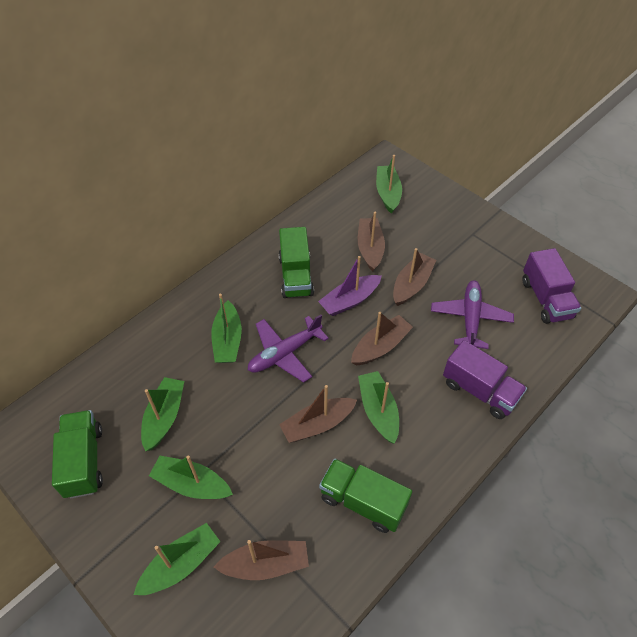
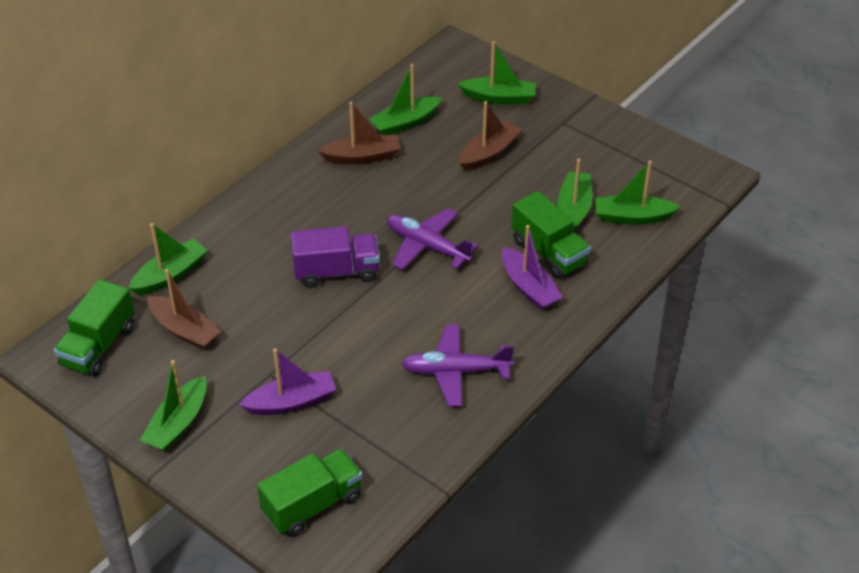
brown boat: [214,540,309,580] [279,385,357,443] [351,312,413,365] [358,212,385,272] [393,248,436,306] = 5 -> [147,269,222,350] [317,102,400,164] [459,101,522,171] = 3
purple boat: [318,256,382,316] = 1 -> [239,349,336,415] [502,225,563,310] = 2
purple truck: [443,340,527,419] [522,248,581,324] = 2 -> [291,226,380,288] = 1

